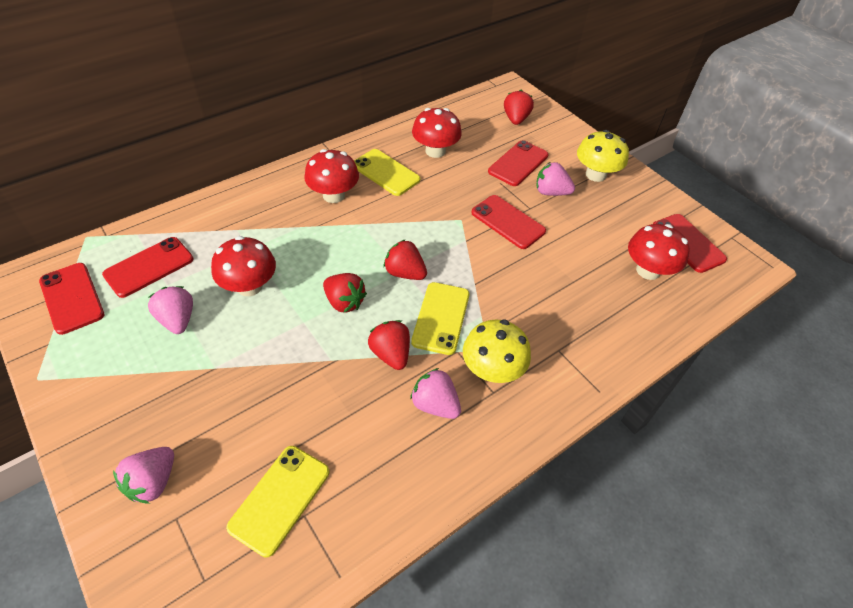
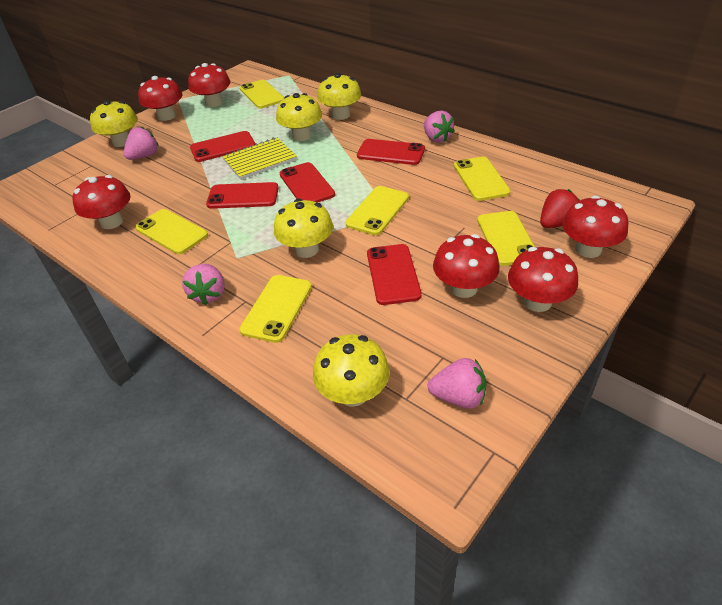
red mushroom: [211,236,276,296] [304,149,359,203] [412,108,462,158] [628,224,690,280] = 4 -> [72,175,131,229] [138,76,183,121] [188,63,230,107] [433,234,500,298] [508,247,578,312] [562,195,628,258] = 6
red strawberry: [323,273,367,313] [368,320,410,370] [384,239,427,280] [504,90,534,125] = 4 -> [540,189,580,228] = 1
yellow mushroom: [463,320,531,383] [577,130,629,182] = 2 -> [90,100,138,147] [274,199,333,258] [276,93,322,141] [313,334,390,407] [317,73,361,120] = 5
yellow notebook: none = 0 -> [222,138,297,180] = 1
yellow phone: [226,446,329,557] [354,149,420,196] [411,282,470,355] = 3 -> [135,209,208,254] [239,275,312,343] [240,80,284,108] [345,186,409,235] [454,157,511,201] [477,211,535,266] = 6

